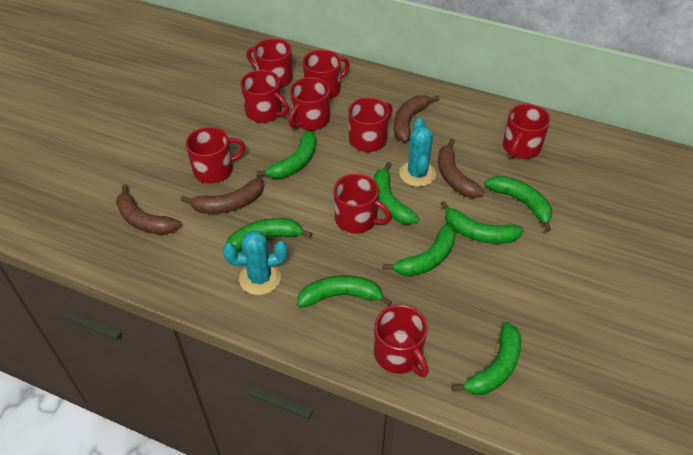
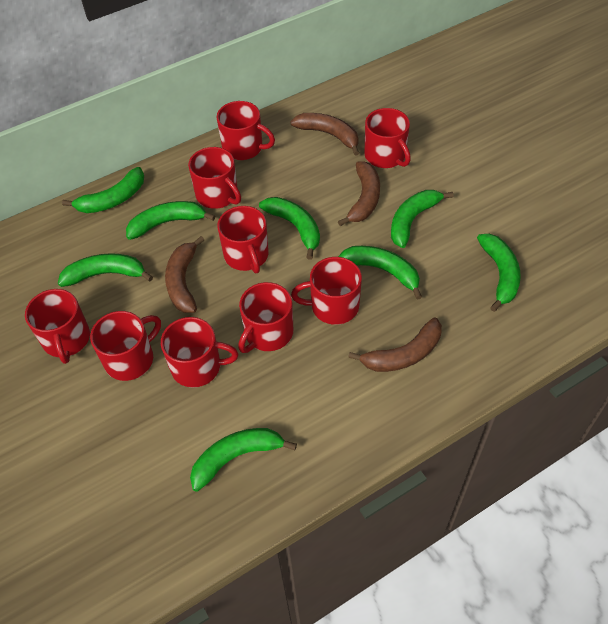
turquoise cactus: [223,230,288,295] [399,118,436,187] = 2 -> none = 0

